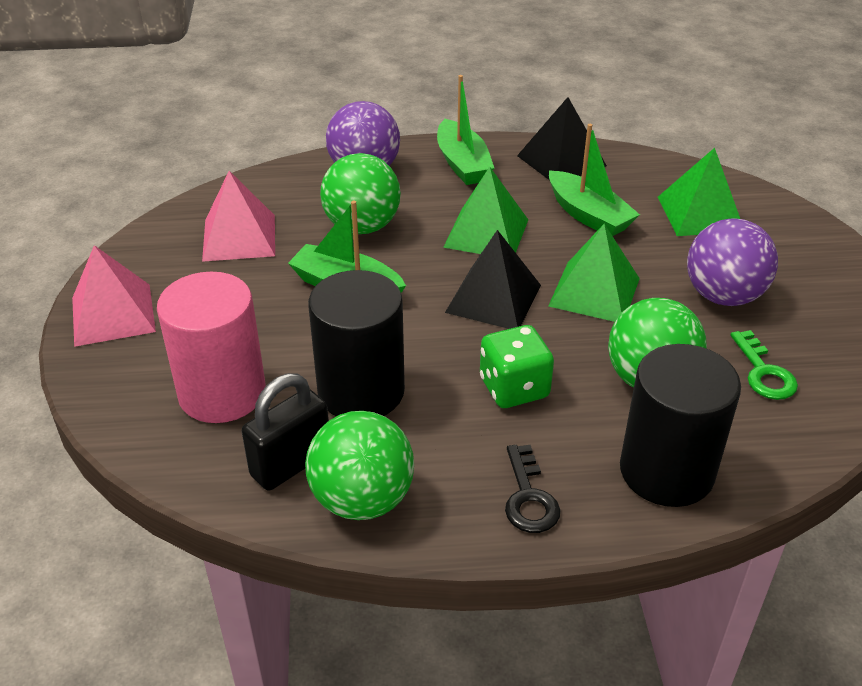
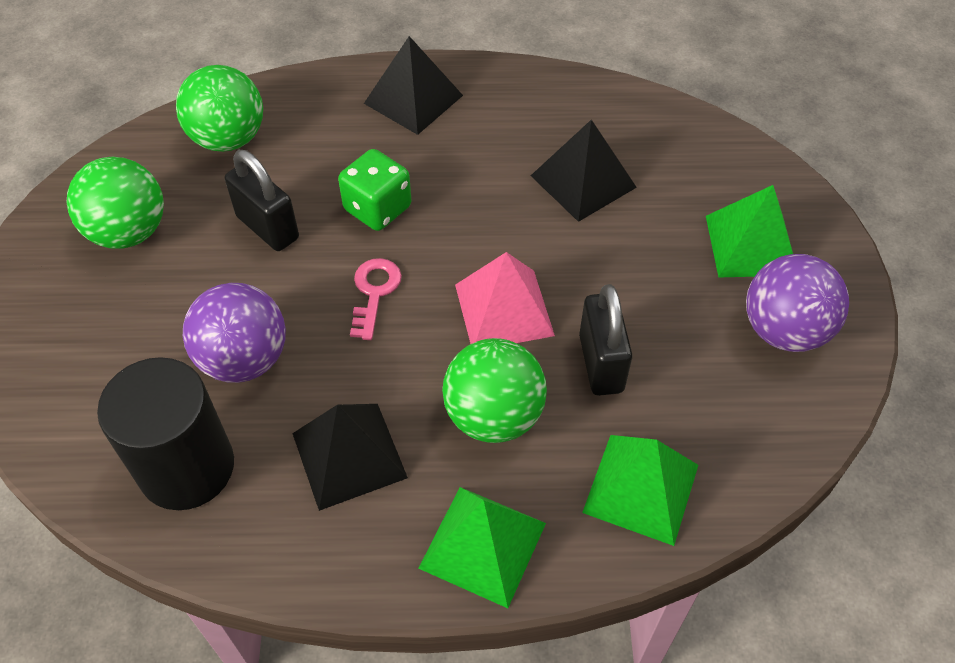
black cylinder: [308,270,405,416] [620,344,741,507] = 2 -> [97,357,234,510] = 1
black key: [505,445,560,533] = 1 -> none = 0
black padlock: [241,373,329,491] = 1 -> [225,150,299,251] [579,284,632,396] = 2
black pyramid: [445,230,541,329] [517,97,607,180] = 2 -> [292,404,408,511] [364,36,463,135] [531,120,637,222] = 3
green boat: [288,201,406,293] [437,75,494,185] [549,124,640,236] = 3 -> none = 0
green key: [730,330,798,400] = 1 -> none = 0
pink cylinder: [157,272,266,423] = 1 -> none = 0
pink key: none = 0 -> [350,258,402,340] = 1
pink pyramid: [72,245,156,347] [202,171,275,262] = 2 -> [455,252,555,344] = 1

